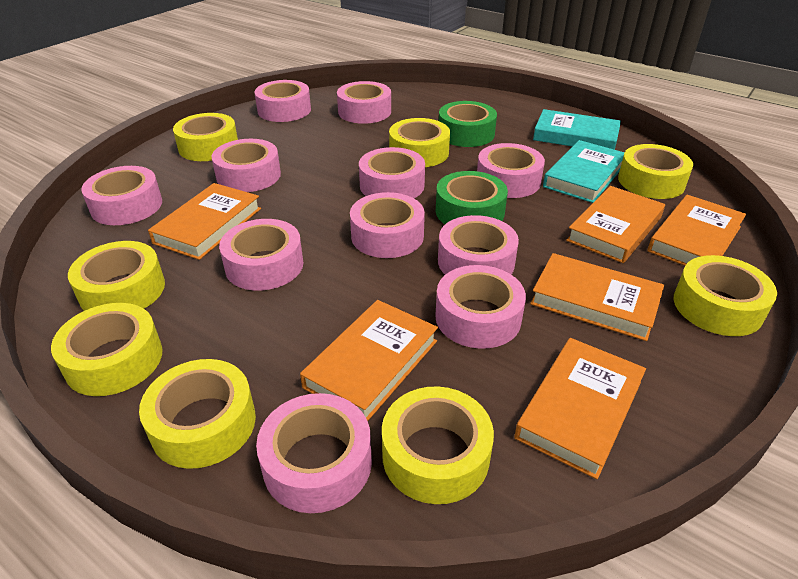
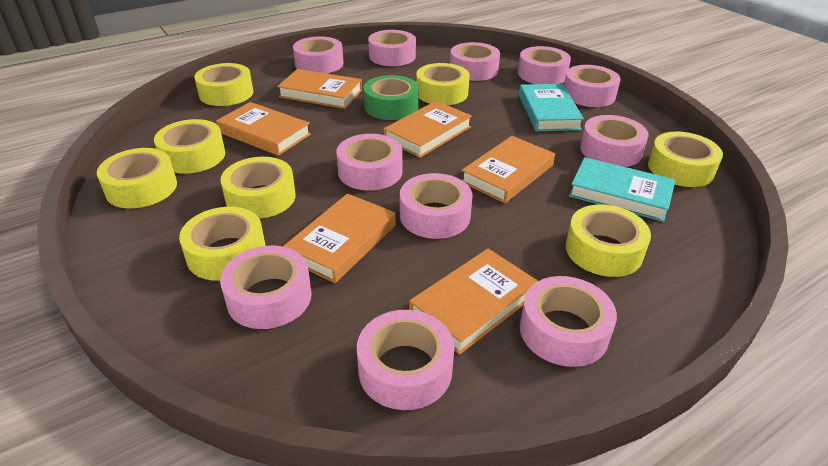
green tape: [436,171,508,224] [439,101,497,147] = 2 -> [363,75,419,120] = 1

